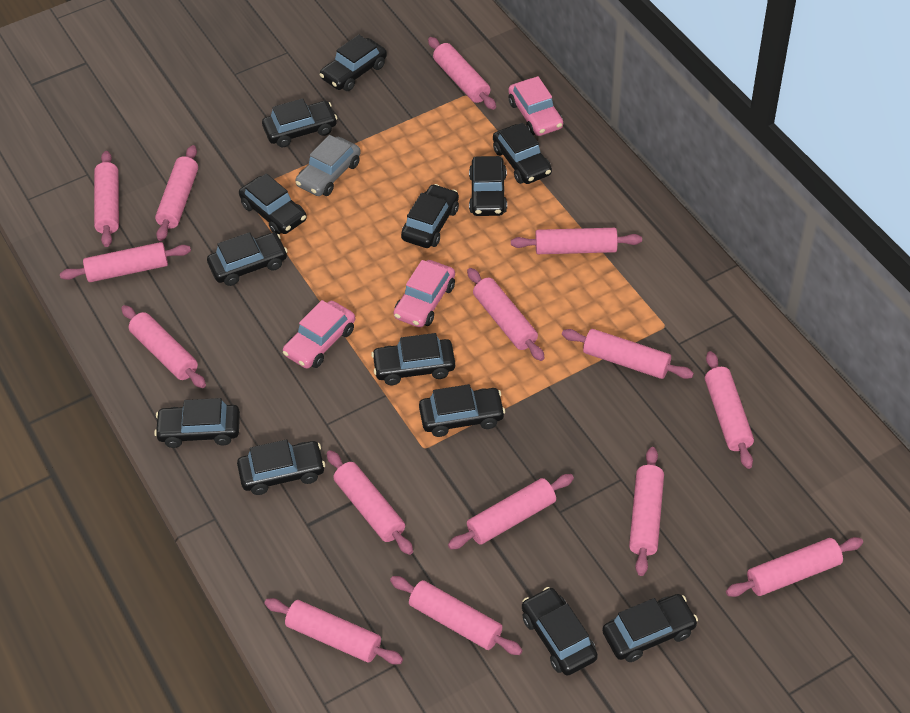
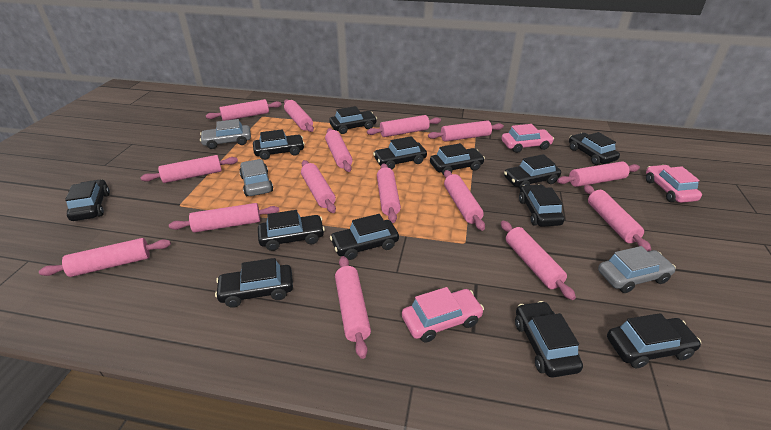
grey car: [295,135,361,196] = 1 -> [200,119,251,149] [239,159,273,196] [598,246,676,293] = 3

